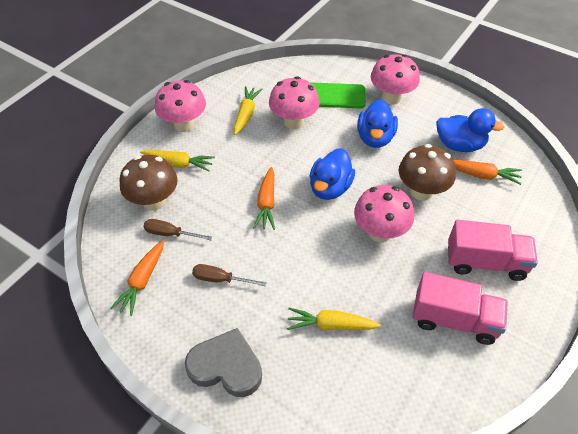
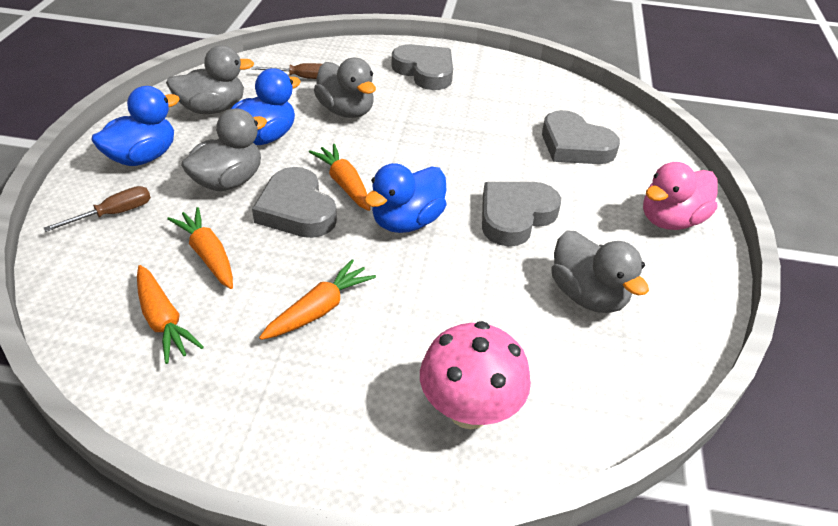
brown mushroom: [119,155,178,211] [399,144,456,201] = 2 -> none = 0
green phone: [310,82,366,108] = 1 -> none = 0
grey duck: none = 0 -> [166,45,254,114] [181,109,267,191] [314,58,376,118] [551,231,649,313] = 4
grey heart: [185,328,262,397] = 1 -> [252,167,337,238] [392,44,453,90] [482,182,561,246] [542,110,620,164] = 4
orange carrot: [110,241,164,316] [253,167,275,230] [453,159,522,185] = 3 -> [137,265,204,364] [167,207,233,289] [259,259,376,340] [309,144,370,211] = 4
pink duck: none = 0 -> [643,162,717,230] = 1
pink mushroom: [155,80,206,132] [269,76,320,129] [354,185,414,242] [371,54,420,105] = 4 -> [420,321,531,429] = 1
pink truck: [413,272,508,345] [448,220,538,281] = 2 -> none = 0
yellow carrot: [140,150,215,172] [234,86,263,135] [287,308,381,330] = 3 -> none = 0

